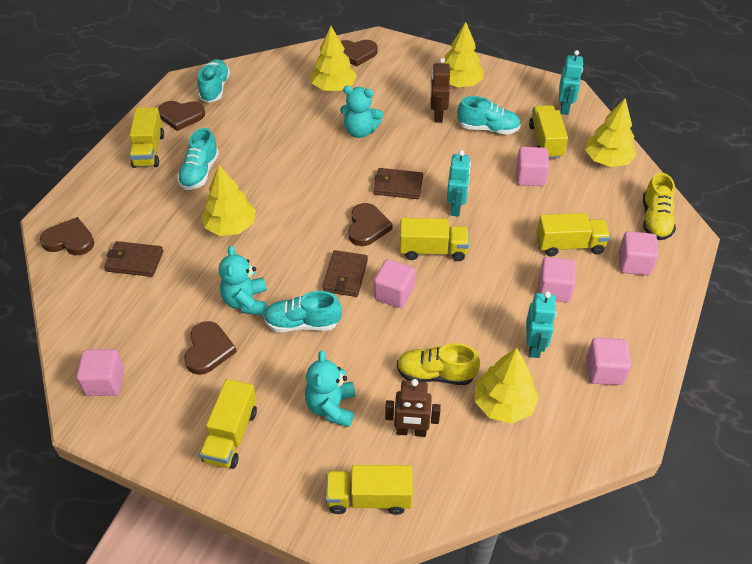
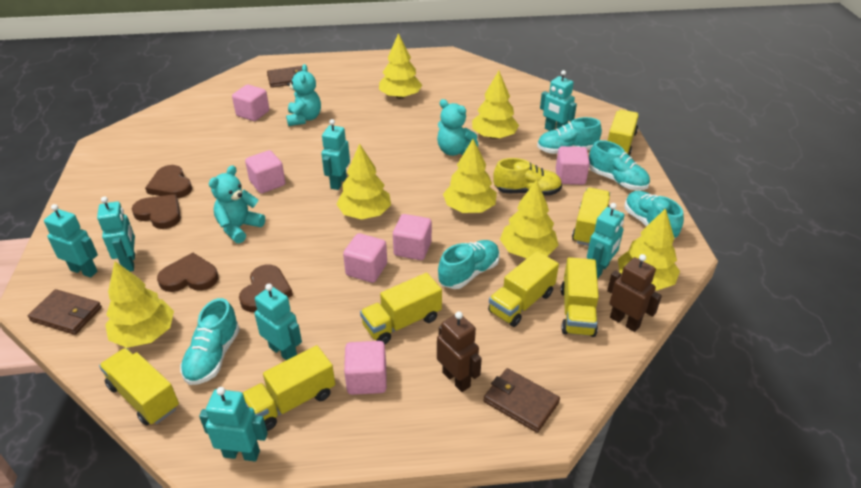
brown heart: [40,217,94,255] [158,101,205,131] [185,321,237,375] [340,40,378,66] [348,203,393,246] = 5 -> [132,194,181,229] [145,165,192,198] [157,253,219,292] [239,265,293,312] = 4
turquoise robot: [447,150,471,217] [526,291,557,358] [559,50,583,115] = 3 -> [44,204,98,277] [97,197,135,272] [199,387,268,462] [254,284,302,360] [321,119,350,190] [540,70,577,131] [587,203,624,279] = 7
turquoise shoe: [177,128,219,190] [197,59,230,103] [263,291,342,332] [457,96,521,135] = 4 -> [180,298,240,385] [438,240,500,289] [537,117,602,154] [589,140,650,190] [625,191,684,239] = 5
yellow shoe: [397,343,480,385] [643,173,676,240] = 2 -> [493,158,562,196] = 1
yellow tree: [201,165,256,236] [310,26,357,91] [444,22,484,87] [475,348,539,423] [585,98,637,167] = 5 -> [105,261,174,348] [336,144,391,220] [379,33,422,99] [443,139,497,213] [472,71,519,139] [500,180,559,258] [618,208,680,290] = 7
yellow truck: [129,107,164,168] [199,379,257,469] [325,465,413,515] [400,218,469,261] [529,105,568,159] [536,213,610,256] = 6 -> [99,348,179,425] [243,345,335,431] [360,273,442,344] [488,251,559,327] [561,257,599,337] [572,188,610,246] [608,110,639,156] = 7

